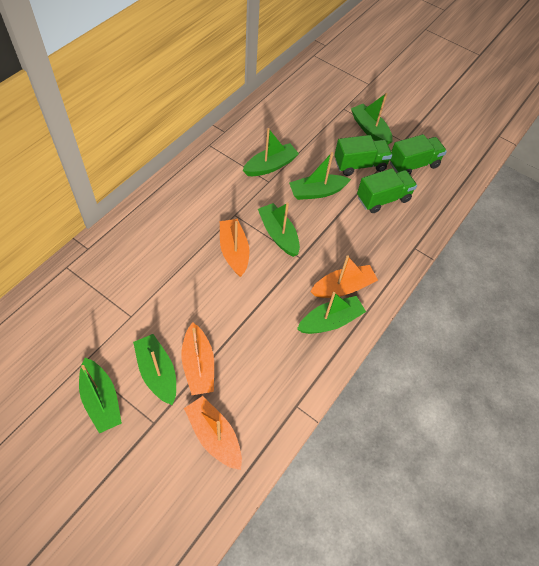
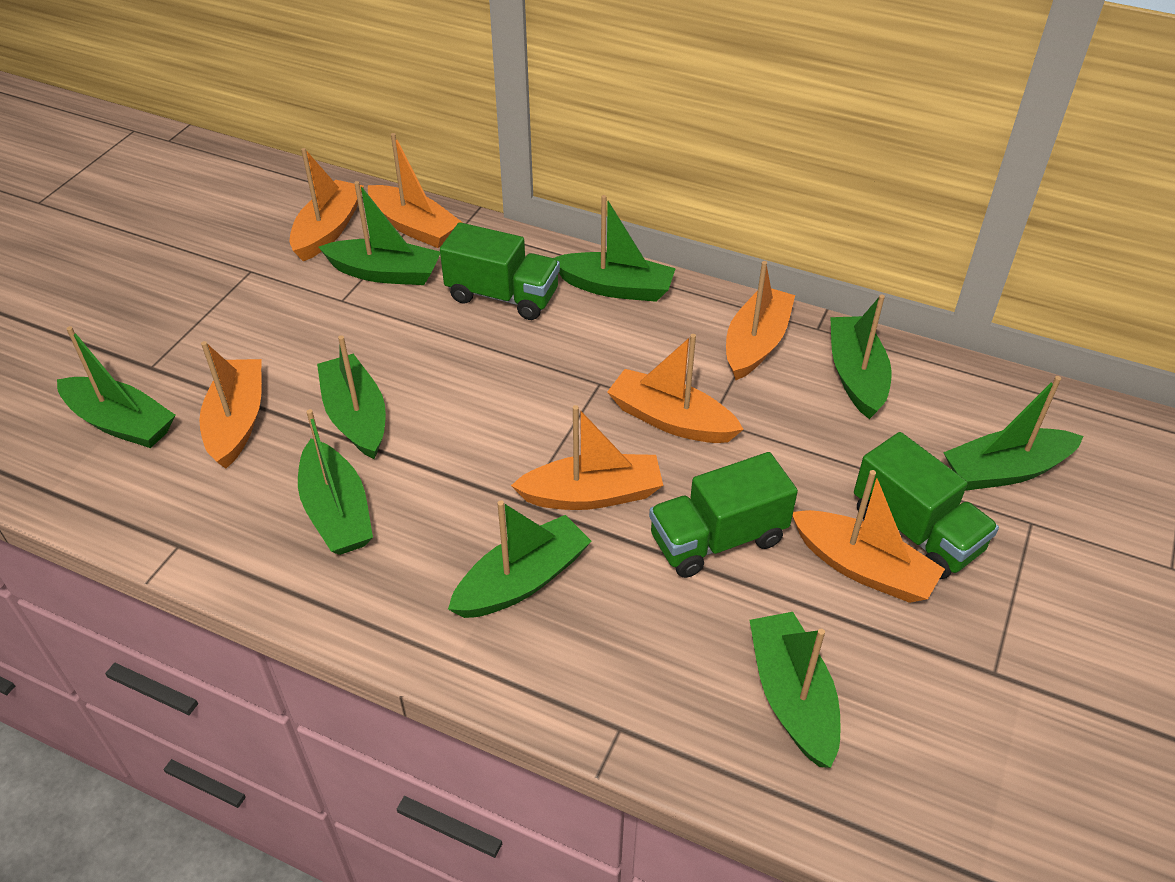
green boat: [79,358,122,433] [133,334,176,405] [243,128,299,176] [258,203,300,257] [289,152,351,200] [297,292,366,334] [351,93,393,145] = 7 -> [57,326,176,448] [298,409,373,555] [317,335,386,459] [319,181,440,285] [448,500,591,618] [554,195,676,302] [749,612,840,768] [830,294,892,419] [943,376,1084,491] = 9
orange boat: [181,322,214,395] [184,396,242,470] [220,219,249,277] [310,255,378,298] = 4 -> [199,341,262,469] [290,148,364,261] [368,133,463,248] [511,405,663,510] [607,334,744,443] [726,261,795,380] [793,470,945,603] = 7

